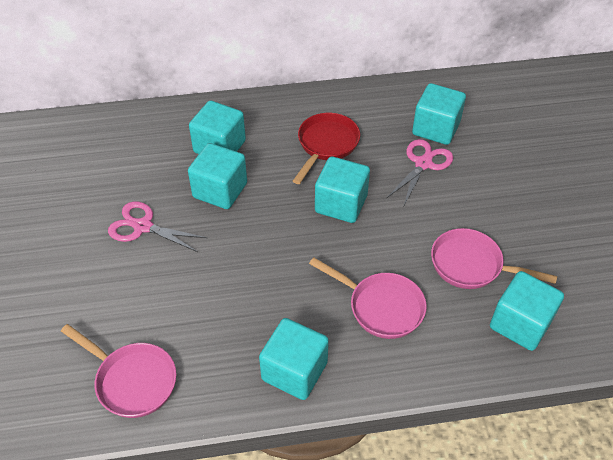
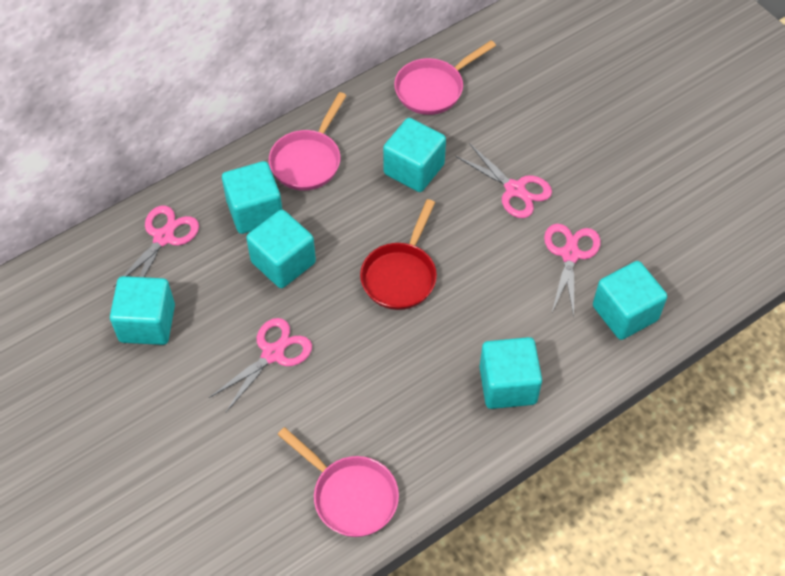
pink scissors: [108,201,208,252] [386,139,453,205] = 2 -> [113,206,199,288] [209,318,312,412] [455,143,552,218] [544,224,601,316] = 4

